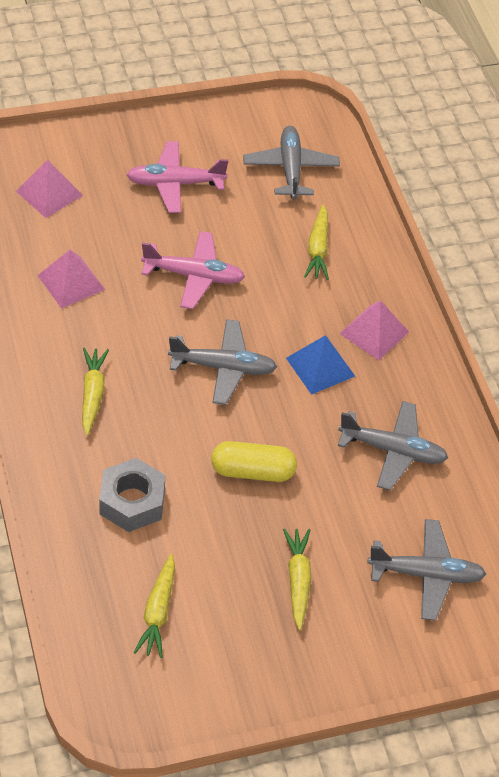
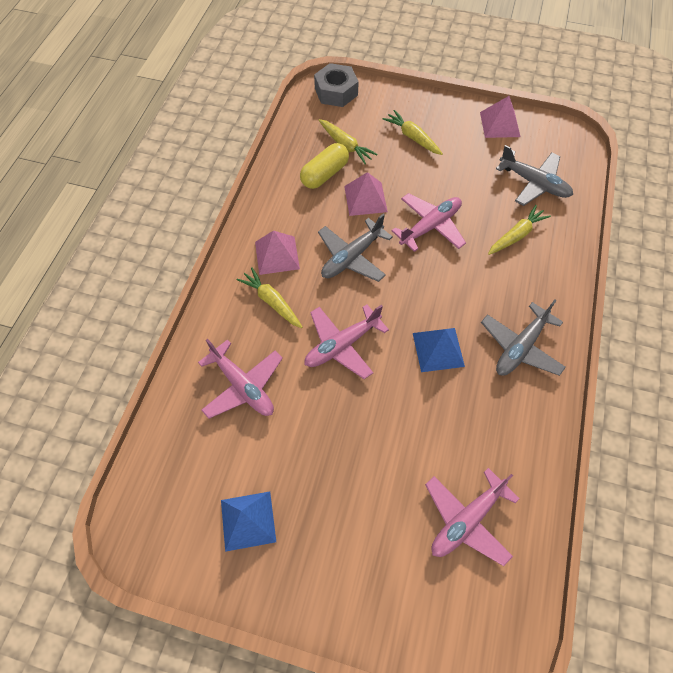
blue pyramid: [286,335,355,395] = 1 -> [221,491,276,552] [413,328,465,372] = 2
grey plane: [168,319,277,405] [243,126,340,199] [338,401,448,490] [367,519,486,621] = 4 -> [318,214,393,282] [481,300,566,376] [496,145,573,206] = 3
pink plane: [127,141,228,213] [141,231,245,309] = 2 -> [198,339,283,419] [304,304,389,379] [392,193,466,252] [425,468,520,566] = 4

